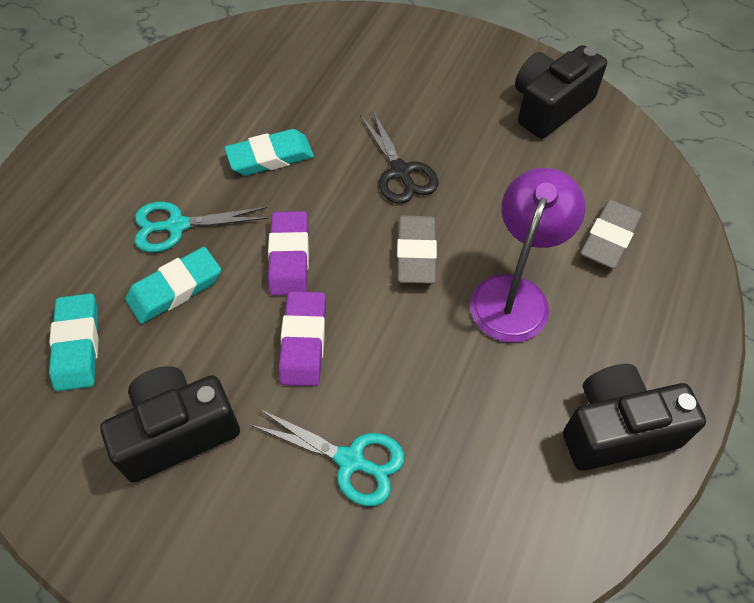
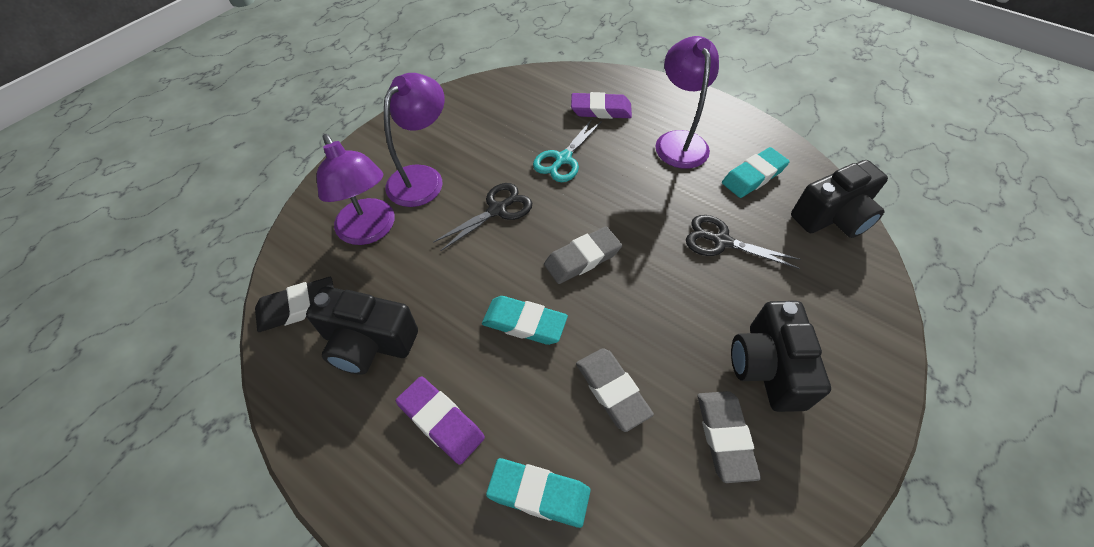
black eraser: none = 0 -> [255,277,334,332] = 1
black scissors: [360,111,438,204] = 1 -> [433,183,532,251] [686,215,801,269] = 2
grey eraser: [397,216,437,284] [580,200,642,269] = 2 -> [544,226,622,284] [576,348,654,432] [697,391,761,483] = 3
purple lamp: [470,168,585,342] = 1 -> [317,134,395,245] [384,73,445,207] [655,36,719,169] = 3
turquoise scissors: [135,202,268,252] [251,408,404,506] = 2 -> [533,118,602,182] = 1

